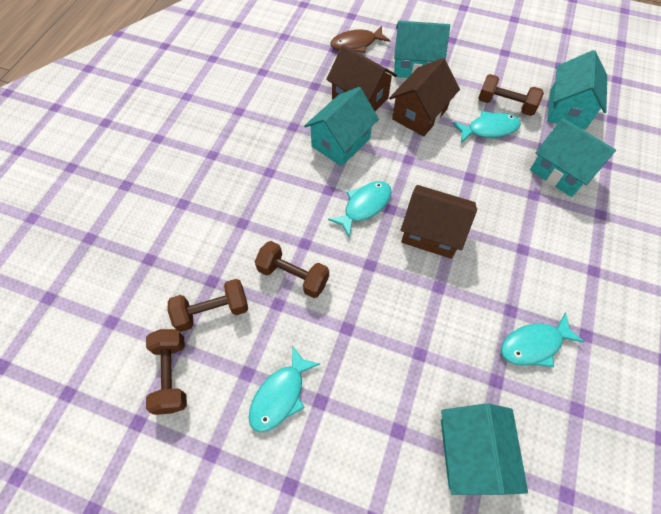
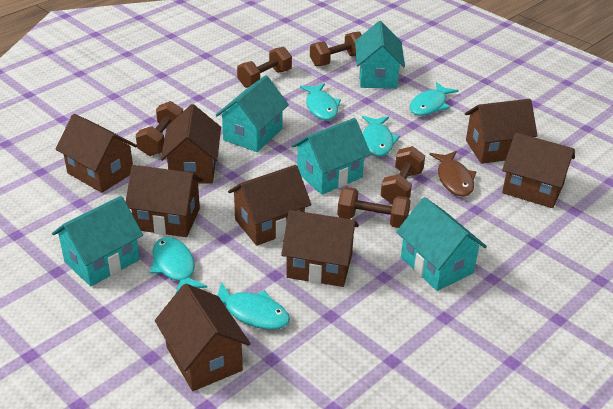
brown dumbbell: [146,329,187,415] [167,279,248,332] [255,241,329,298] [478,74,544,116] = 4 -> [136,101,183,156] [237,47,292,88] [310,31,362,66] [337,187,411,228] [381,146,425,205] = 5
brown house: [326,45,397,111] [389,58,460,137] [401,185,477,259] = 3 -> [55,114,137,193] [126,165,203,237] [155,284,251,391] [161,104,221,184] [228,165,311,246] [281,210,359,287] [465,99,537,164] [502,132,575,208] = 8
turquoise fish: [249,346,320,432] [328,181,392,237] [453,111,521,143] [501,312,584,367] = 4 -> [150,237,207,293] [217,282,290,330] [300,83,341,120] [362,116,400,157] [410,82,459,116] = 5

